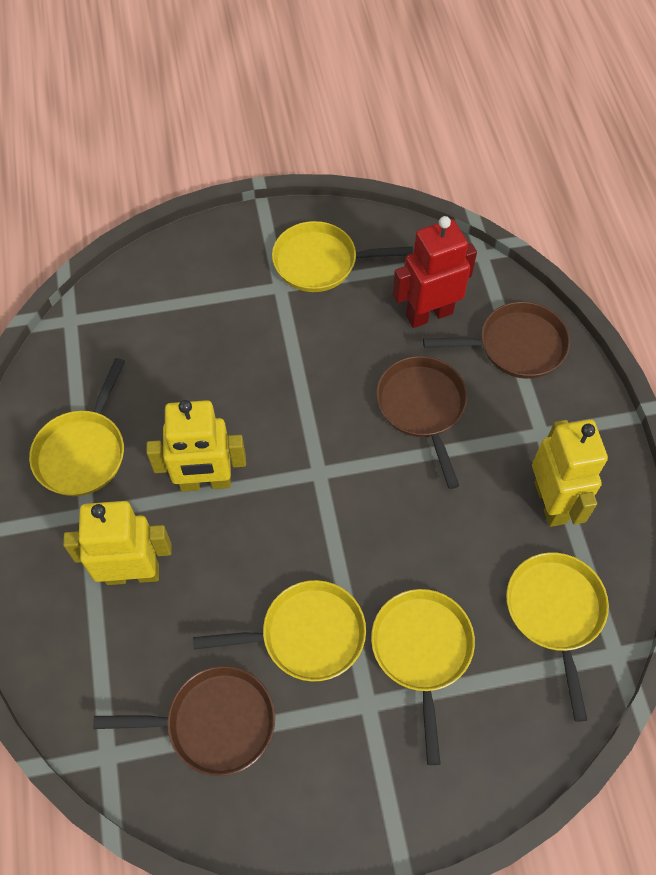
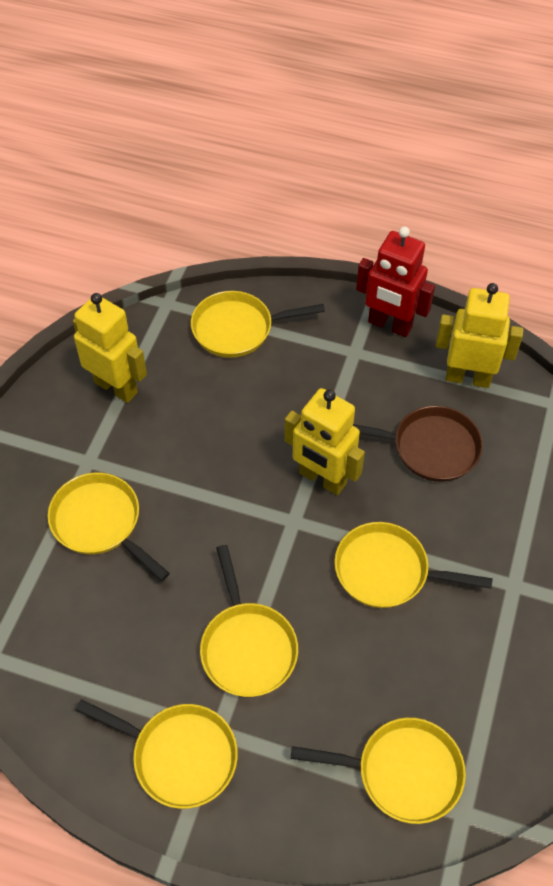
brown pan: [93,666,275,776] [376,356,468,489] [423,302,570,379] = 3 -> [353,406,483,482] = 1
yellow pan: [29,358,125,496] [193,580,366,682] [272,221,413,292] [371,589,475,765] [506,552,609,722] = 5 -> [48,473,170,581] [75,699,238,809] [191,291,325,358] [200,545,298,697] [291,718,466,824] [334,522,493,608] = 6

